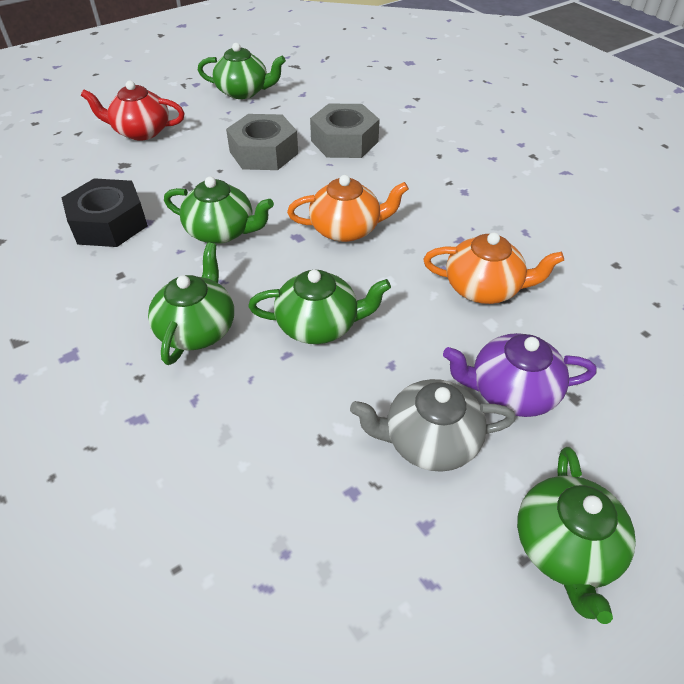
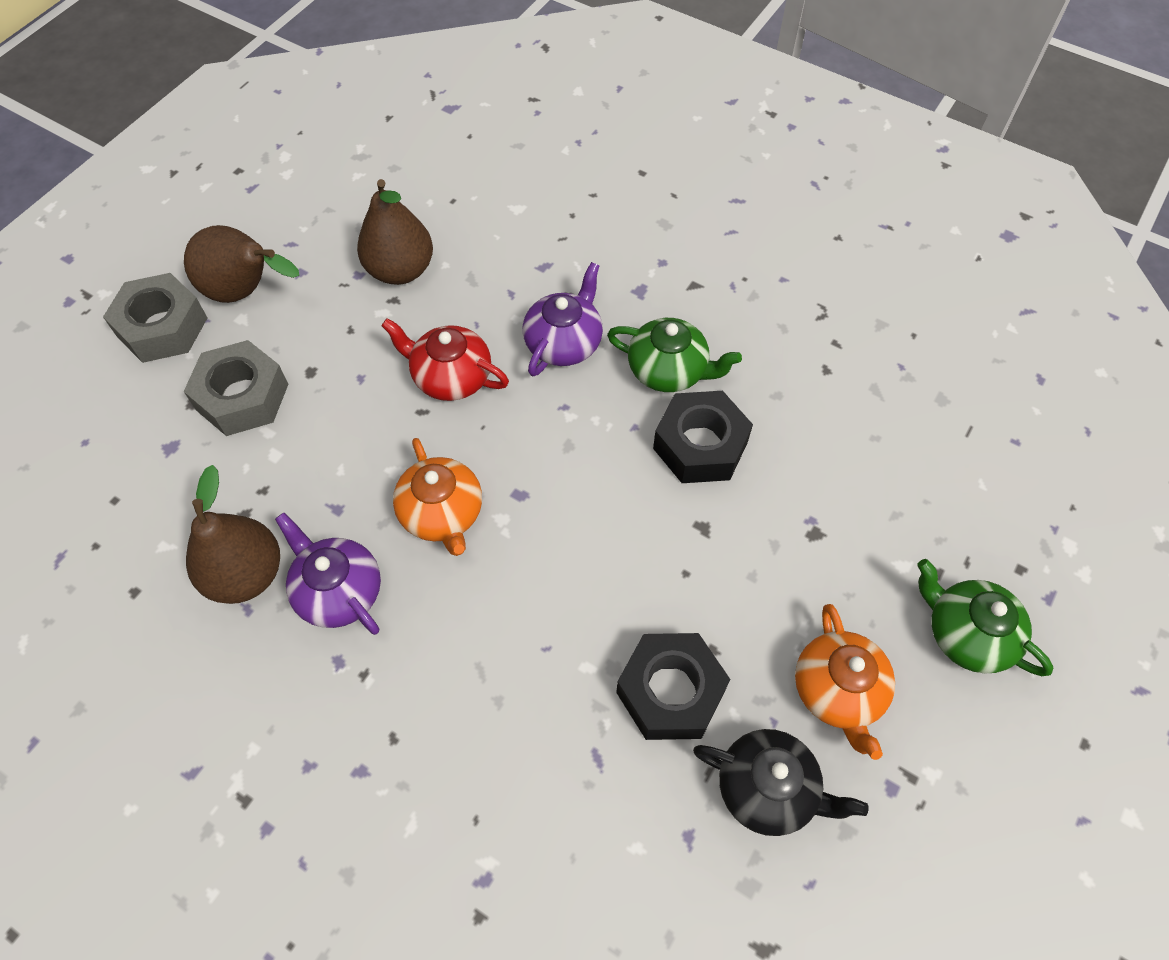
black nut: [61,178,148,247] = 1 -> [616,633,730,740] [653,391,753,483] = 2
black teapot: none = 0 -> [693,729,868,836] = 1
brown pear: none = 0 -> [184,225,299,303] [186,465,280,604] [357,179,433,285] = 3
green teapot: [148,243,234,365] [164,177,274,244] [198,43,286,99] [248,270,391,344] [517,447,636,624] = 5 -> [607,318,742,392] [917,559,1053,676] = 2
grey teapot: [350,379,516,472] = 1 -> none = 0
purple teapot: [443,333,596,417] = 1 -> [275,513,381,635] [523,262,603,376] = 2

